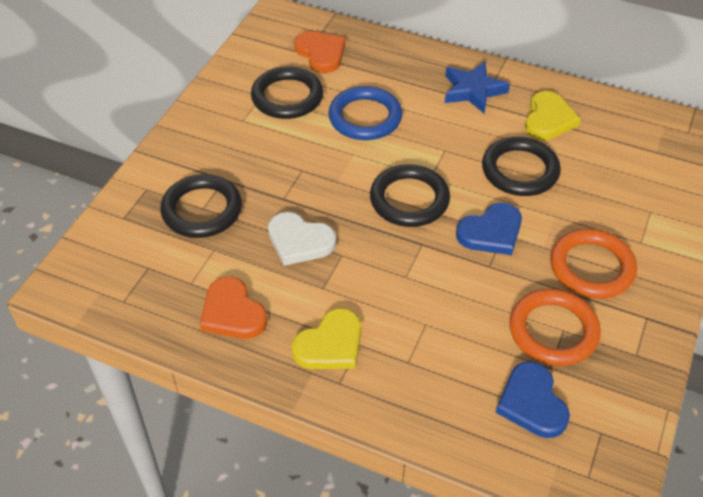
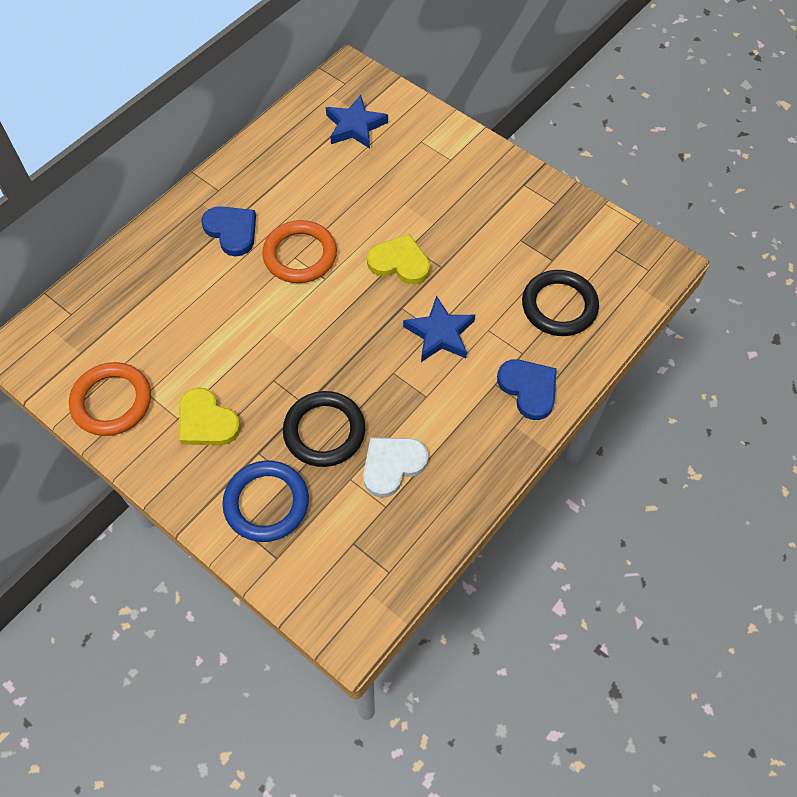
black ring: [160,174,242,238] [251,66,323,119] [370,164,450,227] [482,137,561,196] = 4 -> [283,391,366,467] [522,270,599,336] = 2
blue star: [445,61,510,114] = 1 -> [326,95,388,149] [403,296,475,362] = 2
orange heart: [200,277,267,339] [294,31,345,73] = 2 -> none = 0

